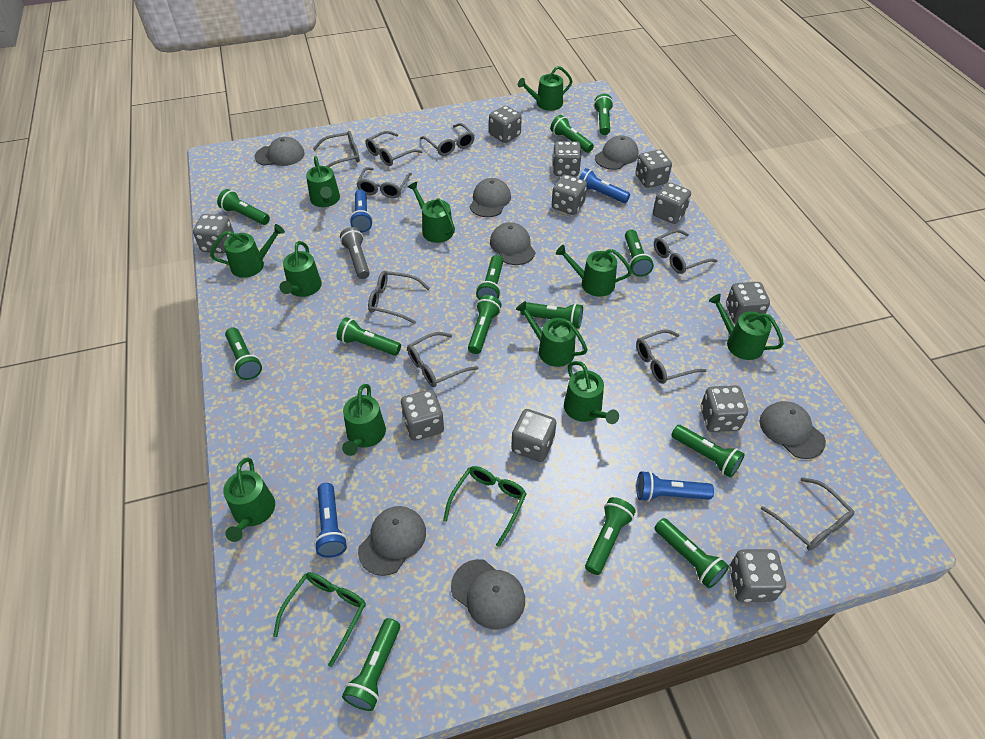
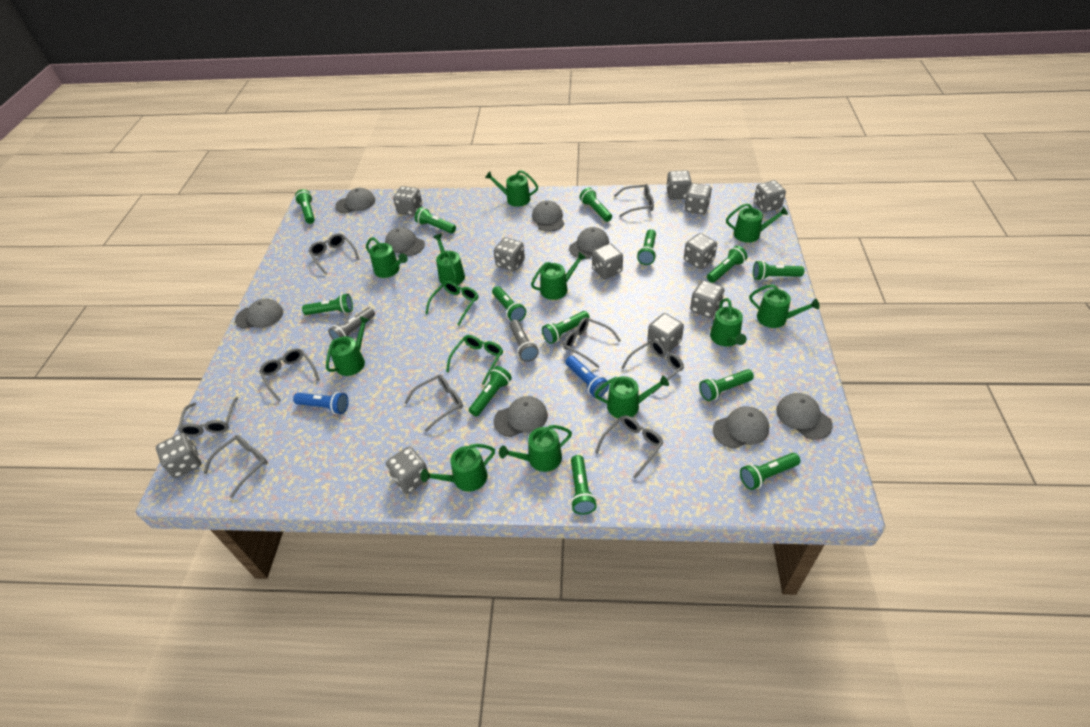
blue flashlight: [314,483,347,558] [350,189,373,232] [579,168,630,203] [637,471,714,502] = 4 -> [293,392,349,414] [565,356,609,397] = 2
grey cap: [255,137,305,166] [358,506,426,576] [451,559,525,630] [470,178,511,217] [490,222,536,265] [595,135,638,170] [760,401,826,459] = 7 -> [235,298,283,329] [335,188,375,213] [385,227,425,256] [494,396,548,437] [532,201,564,232] [569,227,609,259] [713,406,769,449] [776,393,833,440] = 8
grey flashlight: [340,227,370,279] = 1 -> [328,307,375,340] [509,320,539,362] = 2

